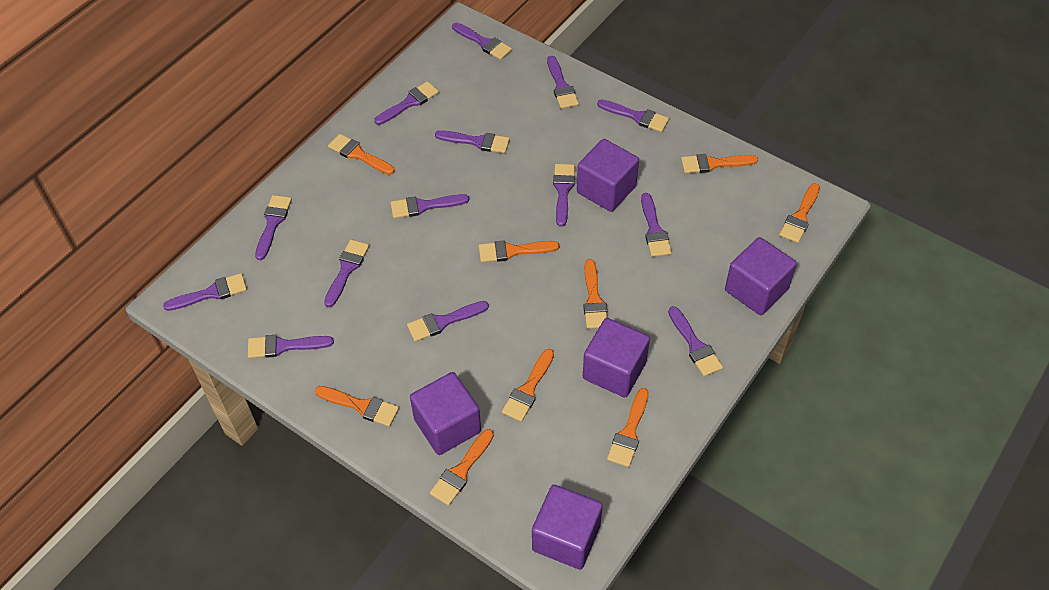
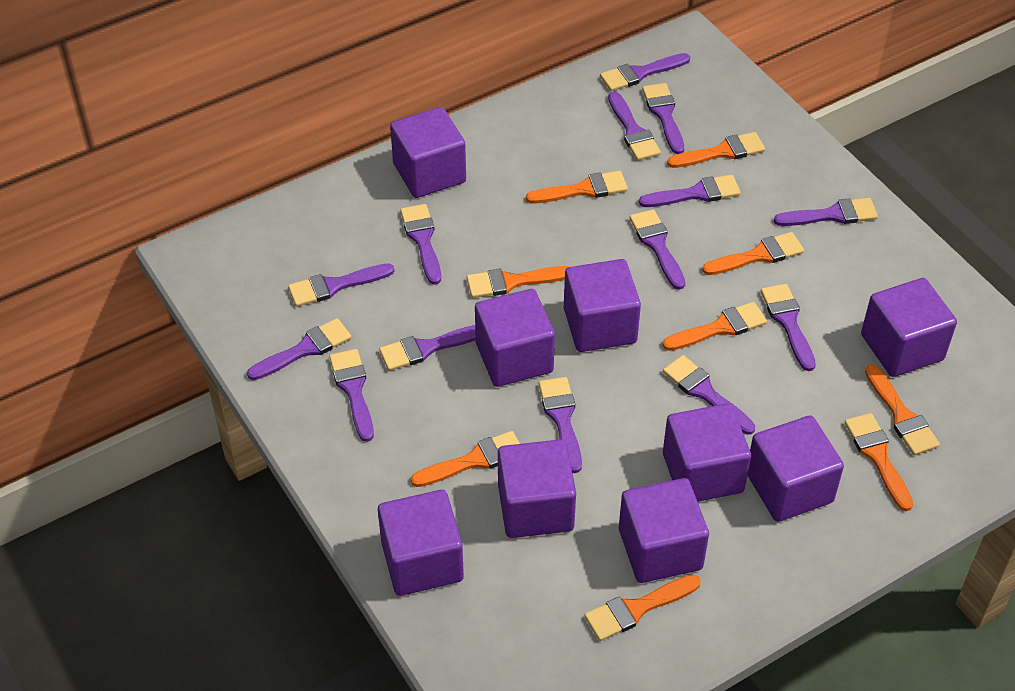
purple cube: [410,372,481,455] [532,485,603,570] [577,139,639,212] [583,318,650,397] [725,237,797,315] = 5 -> [378,490,464,596] [390,107,466,198] [475,289,555,387] [498,439,576,538] [564,259,641,352] [619,478,709,583] [663,403,751,502] [747,415,844,522] [861,278,957,377] = 9

